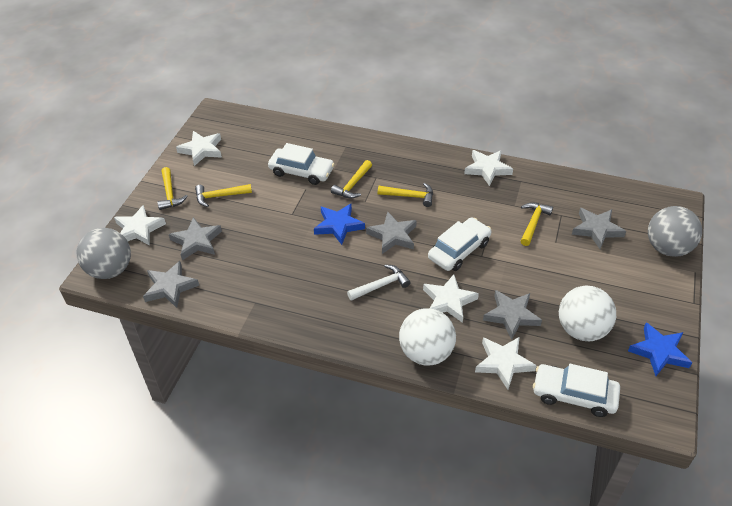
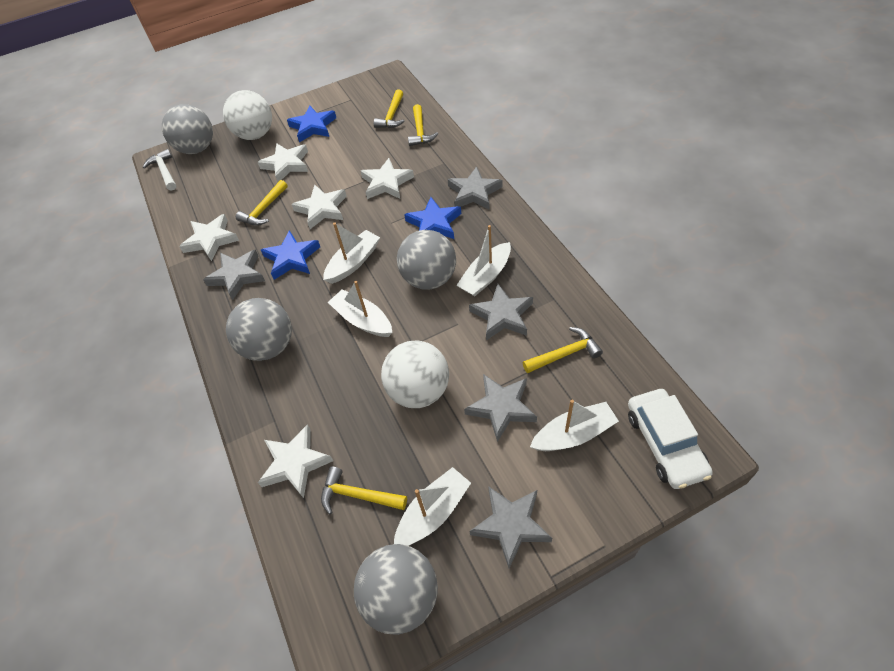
blue star: [314,204,365,245] [628,322,692,376] = 2 -> [261,230,320,280] [287,105,336,142] [404,197,461,239] = 3
grey ball: [77,228,131,279] [648,206,702,257] = 2 -> [162,104,213,154] [226,298,292,361] [354,544,438,635] [397,230,456,290] = 4
white boat: none = 0 -> [323,222,380,284] [328,281,393,337] [394,467,471,546] [456,225,511,296] [530,400,619,451] = 5
white car: [268,143,335,185] [428,217,491,271] [533,364,620,417] = 3 -> [628,389,713,489] = 1

